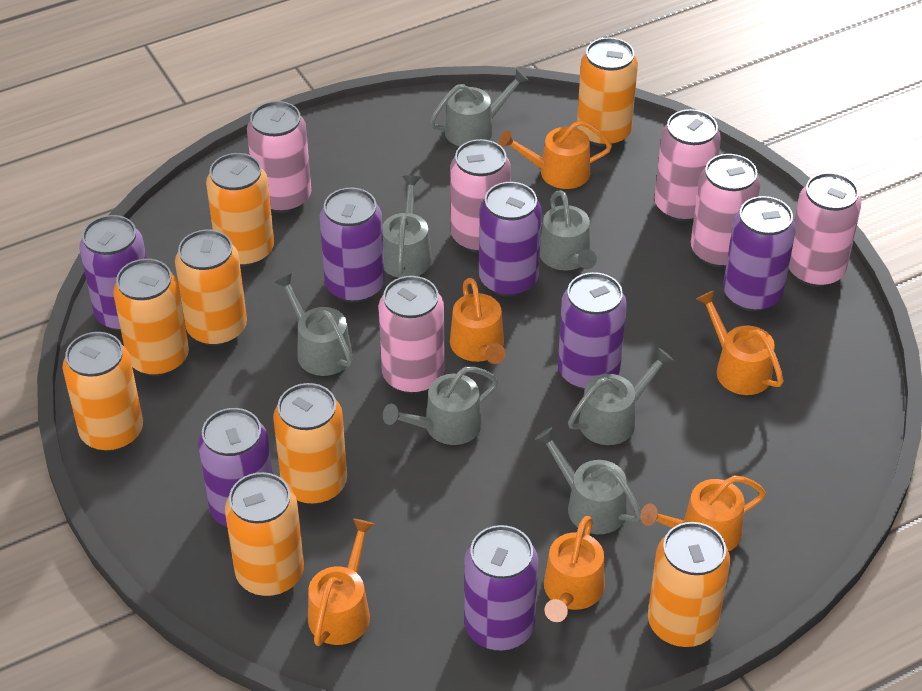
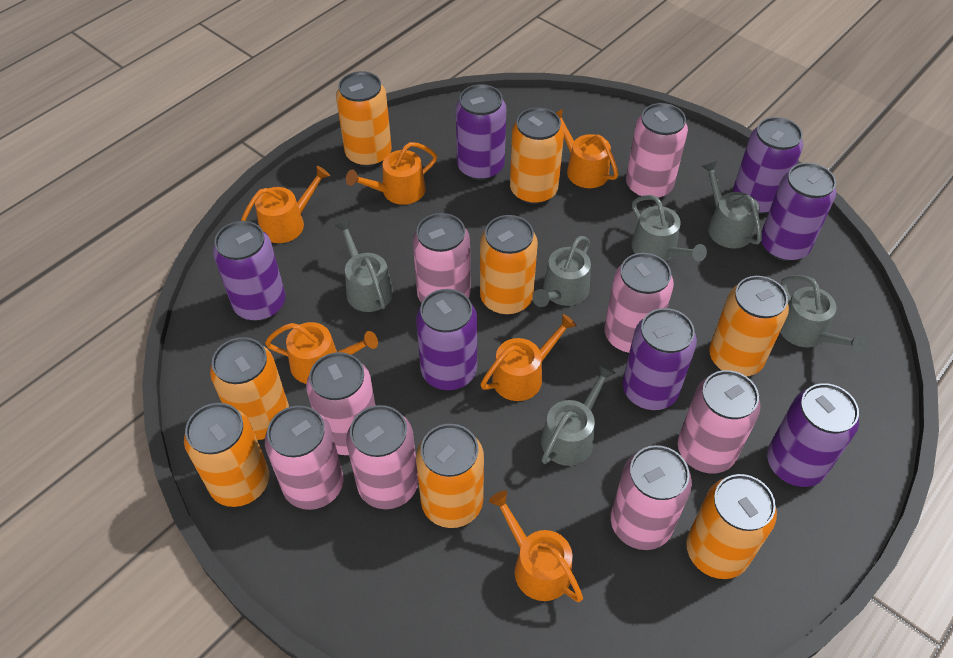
grey watering can: [275,273,353,376] [382,175,432,278] [383,367,498,445] [429,69,529,147] [535,427,641,534] [540,190,597,271] [568,347,674,445] = 7 -> [334,220,393,312] [532,236,591,307] [541,364,616,466] [631,195,707,262] [702,161,762,249] [780,275,867,353] = 6
pink can: [247,101,311,213] [379,276,445,394] [450,139,511,253] [654,109,721,222] [691,154,761,268] [789,173,861,287] = 6 -> [265,406,344,510] [306,352,376,455] [346,405,418,509] [413,213,471,303] [604,253,674,353] [611,445,692,550] [626,103,688,198] [678,370,761,474] = 8

